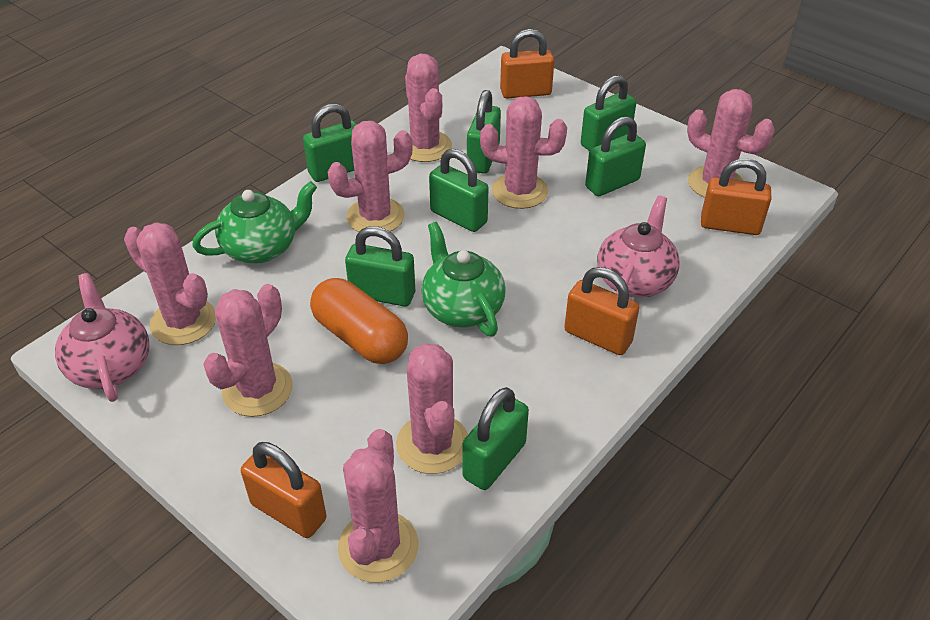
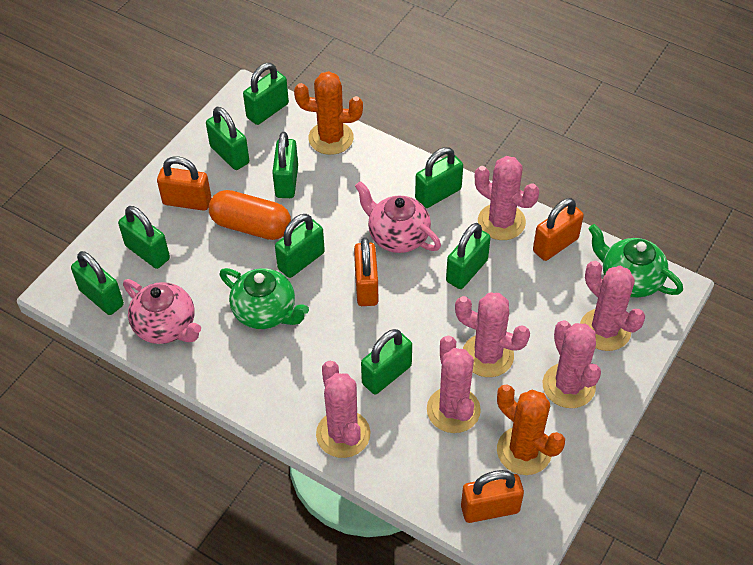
green padlock: [303,104,357,182] [345,226,415,307] [429,149,488,232] [462,387,529,490] [467,90,501,174] [581,75,636,151] [585,116,646,196] = 7 -> [71,251,124,315] [118,206,170,269] [206,107,249,170] [243,63,289,125] [272,132,298,198] [275,214,325,278] [361,329,412,394] [415,147,463,208] [446,223,491,289] = 9
orange cactus: none = 0 -> [294,71,363,155] [497,384,565,475] = 2
pink cactus: [124,222,216,345] [203,284,293,417] [328,121,413,232] [338,429,419,582] [396,343,468,474] [405,54,452,162] [480,96,567,209] [687,89,775,198] = 8 -> [316,361,371,458] [427,335,481,433] [455,293,530,377] [475,156,539,240] [543,320,601,408] [580,261,645,351] = 6

